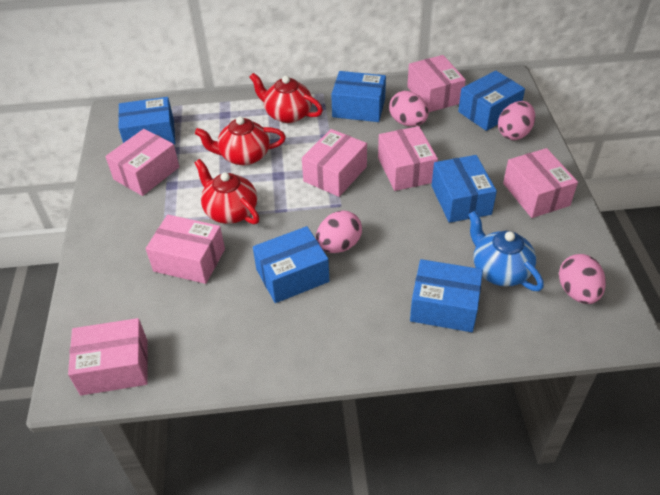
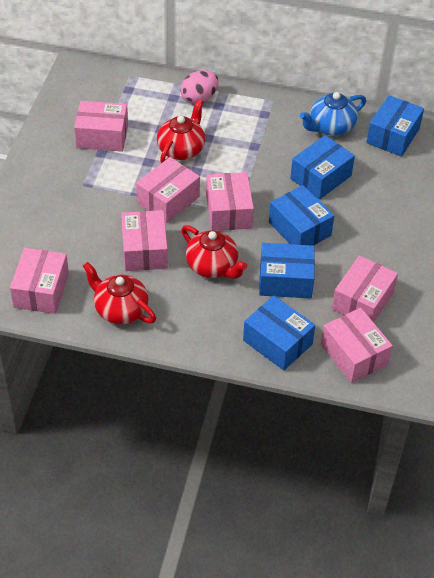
blue box: [118,97,175,145] [253,226,329,303] [331,71,386,122] [410,259,483,332] [432,155,497,223] [458,70,525,131] = 6 -> [243,296,315,371] [259,243,315,298] [269,185,334,246] [290,135,355,200] [366,95,424,157] = 5
pink egg: [316,211,362,253] [389,91,429,126] [498,101,535,140] [559,254,606,304] = 4 -> [180,70,219,104] = 1

